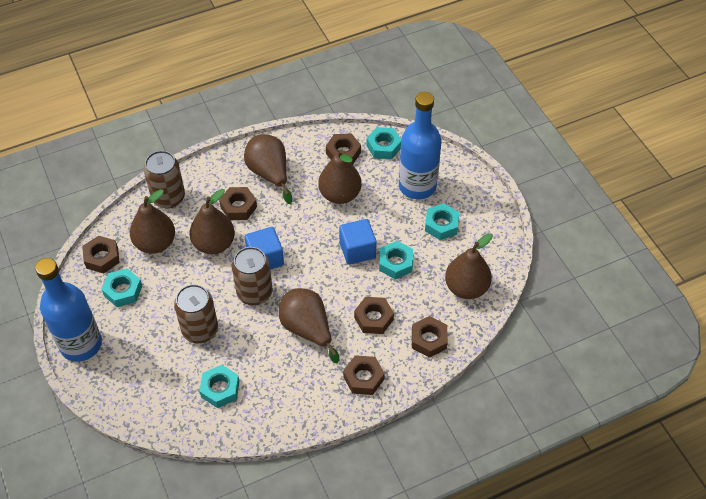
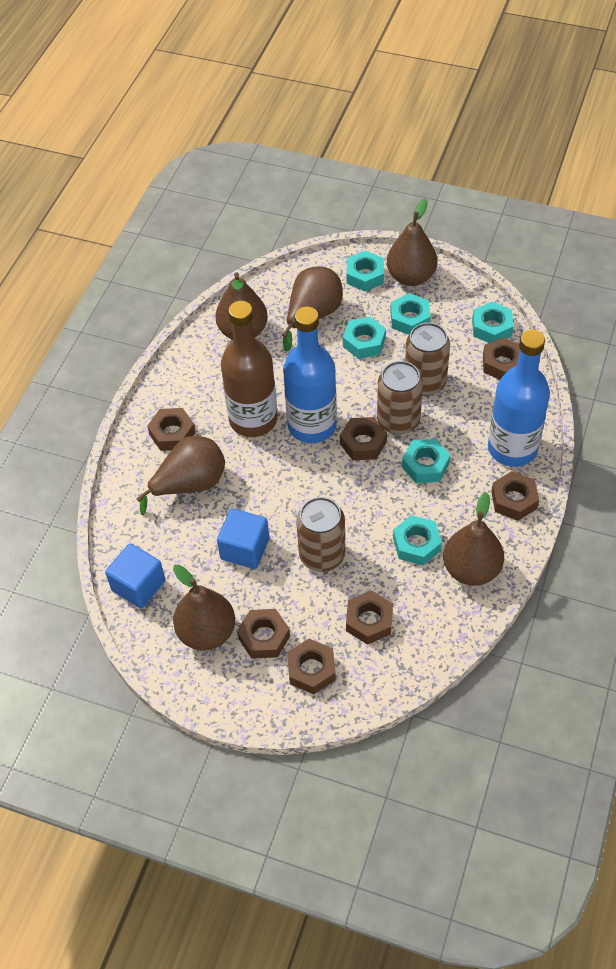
brown bottle: none = 0 -> [221,301,277,437] = 1
brown nut: [82,236,120,273] [219,187,257,220] [326,133,361,165] [343,355,385,395] [354,297,394,334] [412,316,448,358] = 6 -> [147,408,196,451] [237,609,290,659] [287,639,336,694] [340,417,387,460] [346,590,393,645] [483,337,520,380] [491,471,539,521] = 7
turquoise nut: [102,268,142,307] [199,365,239,408] [367,127,401,159] [379,241,413,279] [425,203,459,240] = 5 -> [343,317,386,359] [347,250,384,291] [390,293,431,335] [393,515,442,565] [402,439,450,483] [472,302,513,343] = 6

